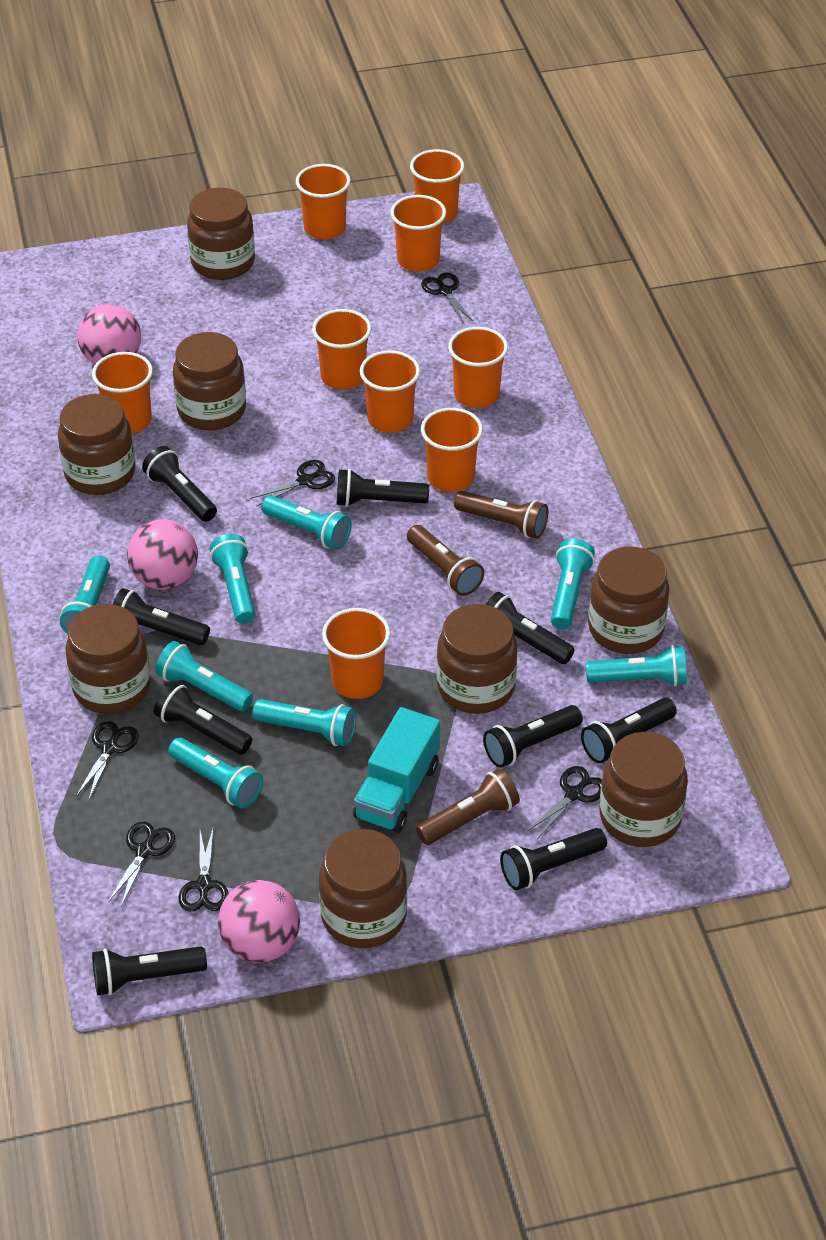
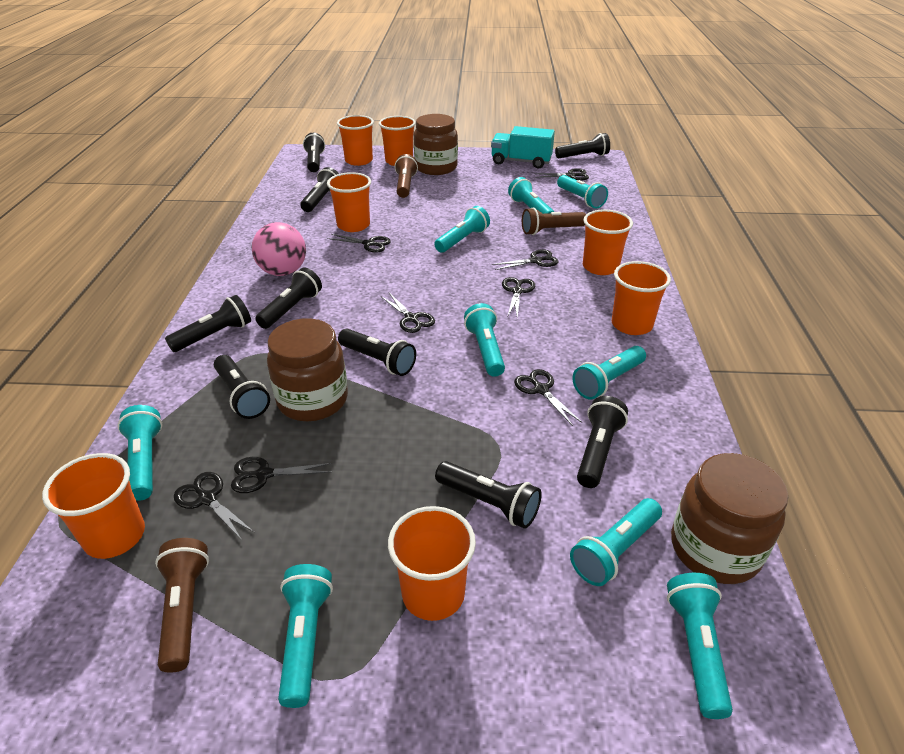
black scissors: [76,721,139,799] [108,822,175,907] [179,829,229,912] [250,460,335,507] [421,273,473,324] [526,766,602,838] = 6 -> [174,472,255,540] [231,457,332,493] [328,234,391,253] [381,293,435,333] [492,249,559,270] [502,277,535,318] [514,369,582,426] [534,168,589,181] = 8
brown jar: [58,394,135,495] [66,604,151,714] [173,332,246,430] [187,188,255,280] [319,829,407,948] [436,604,518,714] [588,546,670,654] [600,732,688,847] = 8 -> [267,318,348,421] [414,114,458,175] [671,453,788,584] = 3
orange cup: [92,352,153,434] [296,164,351,240] [312,309,372,390] [322,608,390,699] [360,350,420,433] [390,195,446,272] [410,149,464,224] [421,408,483,492] [448,327,508,408] = 9 -> [42,453,145,559] [327,172,371,232] [337,115,374,166] [379,116,416,166] [388,506,476,621] [583,210,633,275] [612,261,671,335] = 7
pink ball: [77,304,141,364] [127,519,198,590] [218,880,300,963] = 3 -> [252,222,306,276] = 1
turquoise flashlight: [60,555,110,634] [155,641,253,712] [168,737,263,808] [210,534,256,624] [252,699,356,746] [261,495,352,550] [551,539,595,629] [586,645,687,687] = 8 -> [117,405,163,501] [278,564,333,708] [434,206,490,253] [464,303,505,377] [508,177,554,214] [557,175,608,209] [570,498,662,586] [572,346,646,399] [667,573,733,719] = 9

